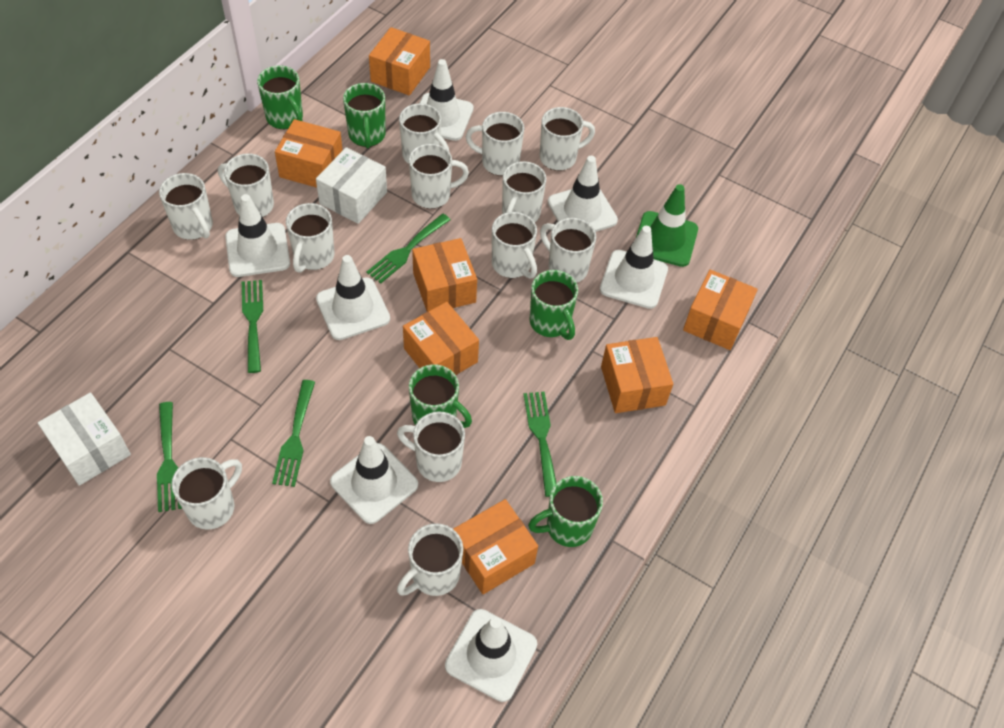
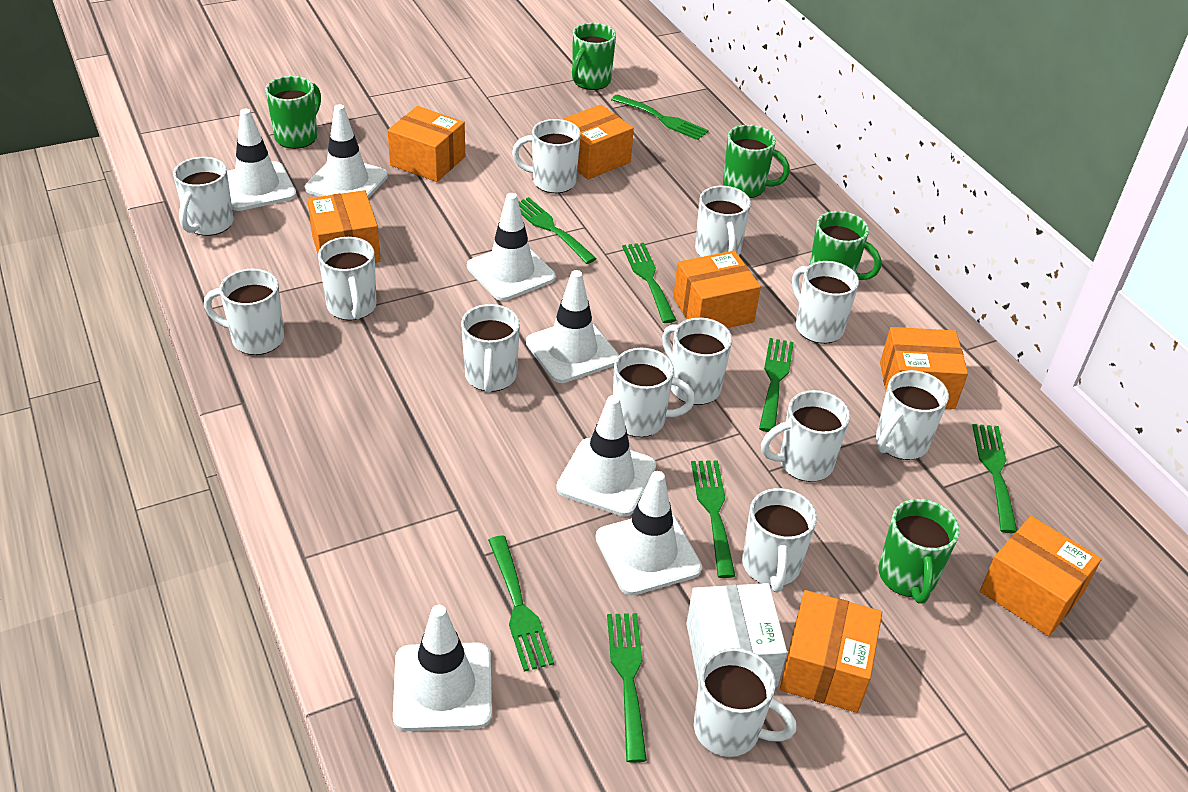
green fork: [157,402,182,512] [242,280,263,373] [272,380,315,487] [367,214,450,284] [524,392,556,497] = 5 -> [488,536,554,671] [518,197,597,264] [607,613,647,763] [611,94,708,140] [622,243,676,323] [691,460,735,578] [759,338,794,432] [972,424,1017,533] = 8
green traffic cone: [636,184,698,267] = 1 -> none = 0
white box: [38,392,131,486] [316,147,387,224] = 2 -> [686,583,787,687] = 1

